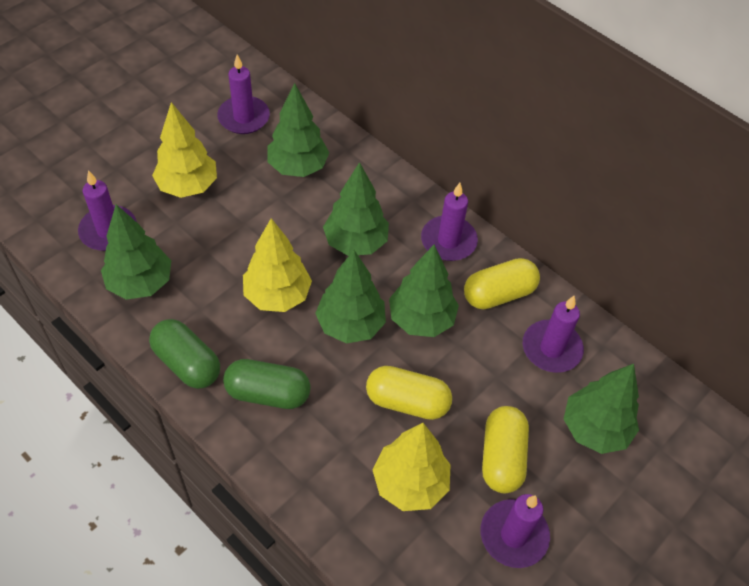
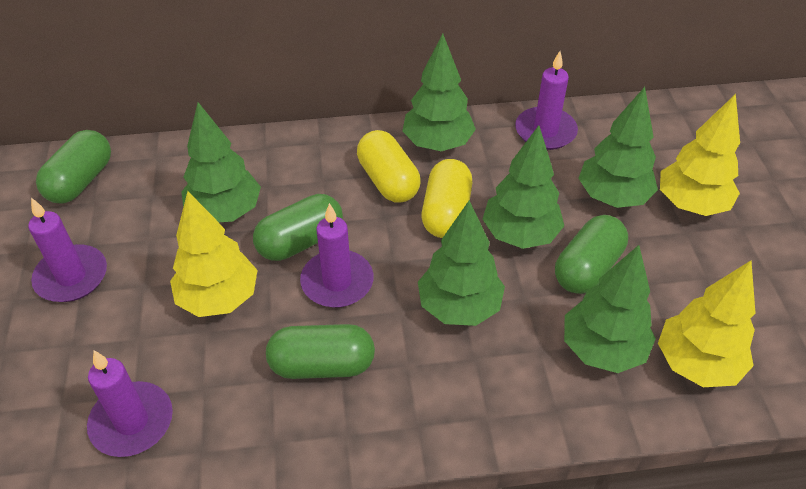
green capsule: [149,319,220,389] [223,359,310,409] = 2 -> [36,130,111,203] [253,194,343,261] [266,324,375,379] [555,215,628,294] = 4
purple candle: [78,170,137,251] [217,54,270,134] [421,183,478,261] [481,494,550,568] [523,296,584,373] = 5 -> [28,198,107,302] [87,351,173,457] [300,203,374,308] [515,51,578,150] = 4
yellow capsule: [366,366,452,420] [464,258,540,310] [482,406,529,493] = 3 -> [357,130,421,203] [422,159,472,238] = 2

